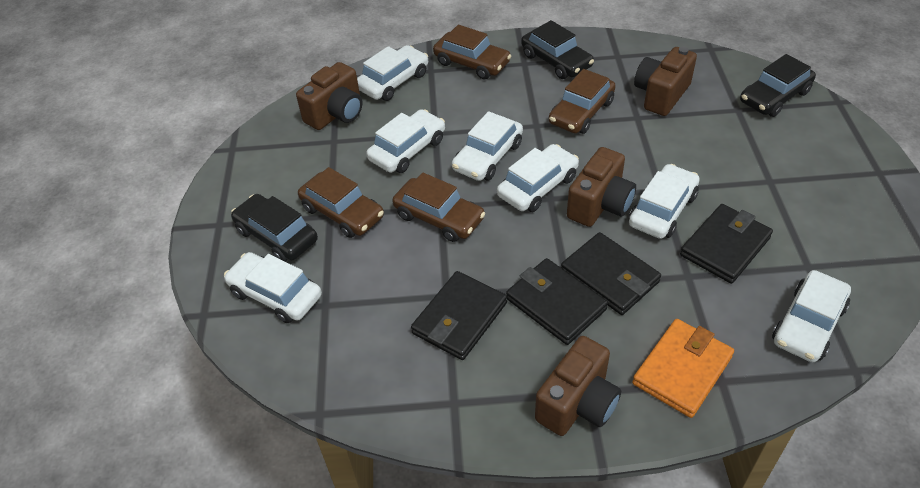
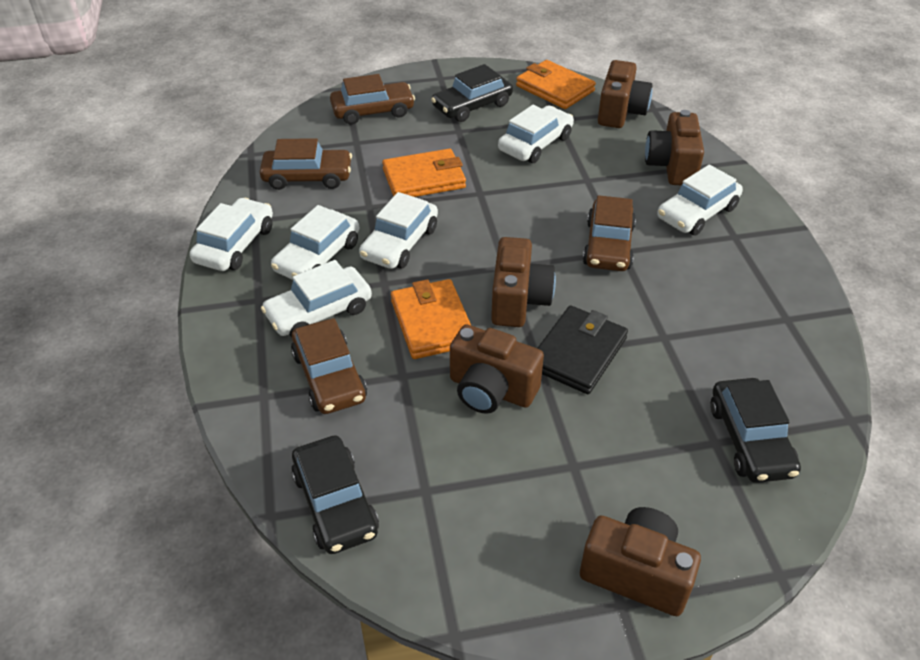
black wallet: [411,271,507,360] [506,258,608,345] [561,232,661,315] [680,204,773,284] = 4 -> [537,305,628,394] = 1
brown camera: [296,62,363,130] [535,336,621,436] [567,147,636,227] [634,47,697,116] = 4 -> [450,325,544,414] [491,237,556,327] [580,507,701,616] [598,60,652,128] [645,110,704,185] = 5
orange wallet: [632,319,734,418] = 1 -> [382,149,466,197] [391,279,471,359] [516,60,596,109] = 3
white car: [224,252,322,323] [357,45,428,101] [366,109,445,173] [452,111,523,181] [497,144,579,212] [629,164,700,239] [772,270,851,362] = 7 -> [190,198,273,271] [261,260,372,337] [271,205,359,280] [359,192,438,269] [498,105,574,163] [657,165,743,236] = 6

